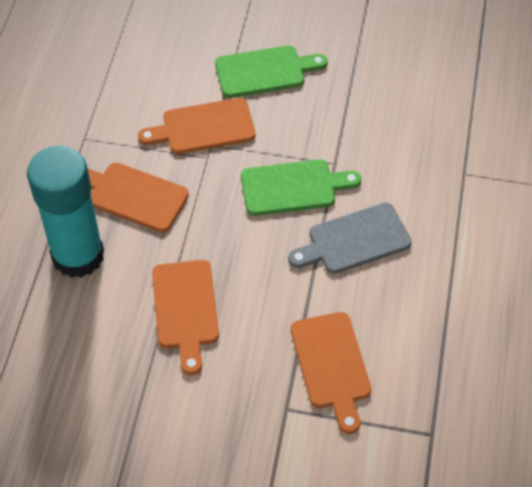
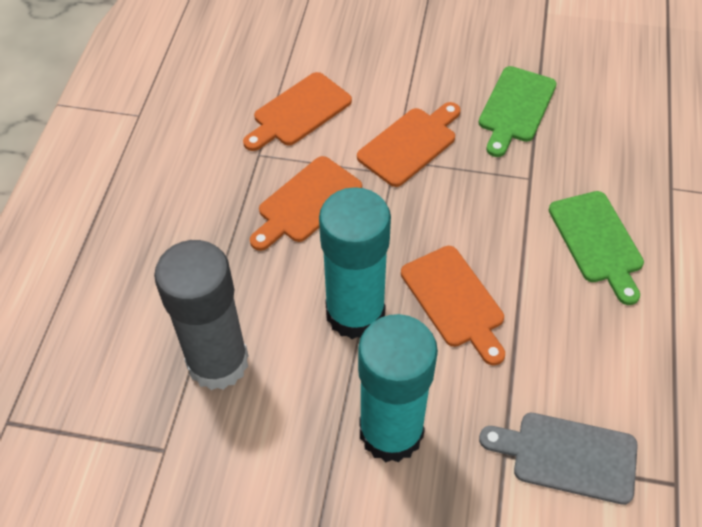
grey glue stick: none = 0 -> [154,240,248,390] = 1
turquoise glue stick: [27,146,104,278] = 1 -> [319,187,391,339] [358,314,438,462] = 2

